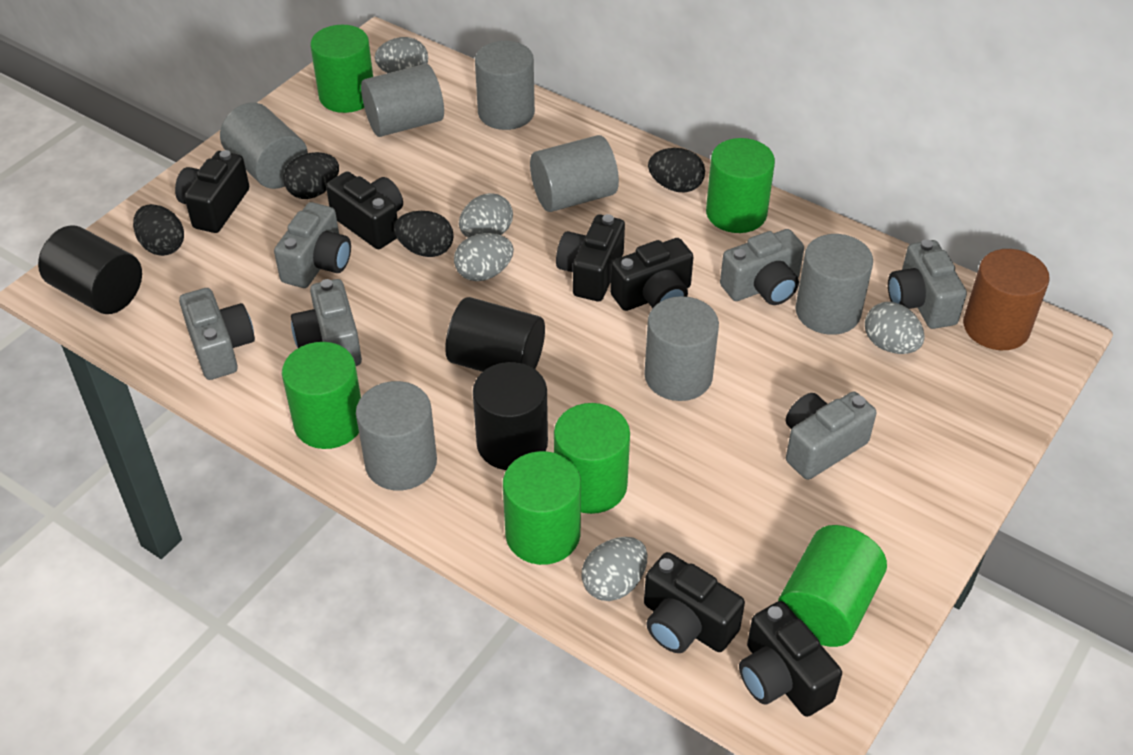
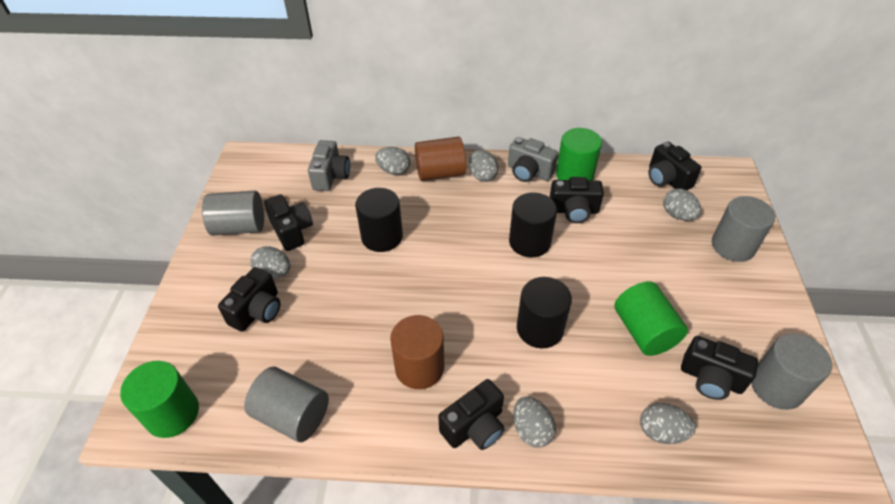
black egg: [133,204,184,256] [283,152,339,199] [394,211,454,257] [648,148,705,192] = 4 -> none = 0
brown cylinder: [963,249,1050,350] = 1 -> [390,315,444,389] [415,137,466,181] = 2
green cylinder: [282,342,361,449] [310,25,373,113] [503,451,581,565] [554,403,630,514] [706,138,775,233] [778,525,887,647] = 6 -> [120,361,199,438] [556,128,602,180] [614,281,688,356] = 3
grey camera: [179,288,255,380] [274,202,351,288] [291,279,362,366] [720,229,804,305] [786,391,876,480] [888,239,967,329] = 6 -> [308,140,350,191] [508,137,558,182] = 2
grey cylinder: [220,103,308,189] [356,381,437,490] [361,64,444,137] [475,41,535,130] [530,135,619,212] [644,296,719,401] [795,234,873,335] = 7 -> [202,191,264,236] [244,367,329,442] [712,196,775,262] [751,333,832,410] = 4
grey egg: [375,37,428,73] [454,233,514,281] [459,193,513,237] [582,537,647,601] [865,302,925,354] = 5 -> [250,246,290,279] [375,147,410,175] [470,149,499,182] [513,397,556,448] [640,403,696,444] [663,189,702,221] = 6

